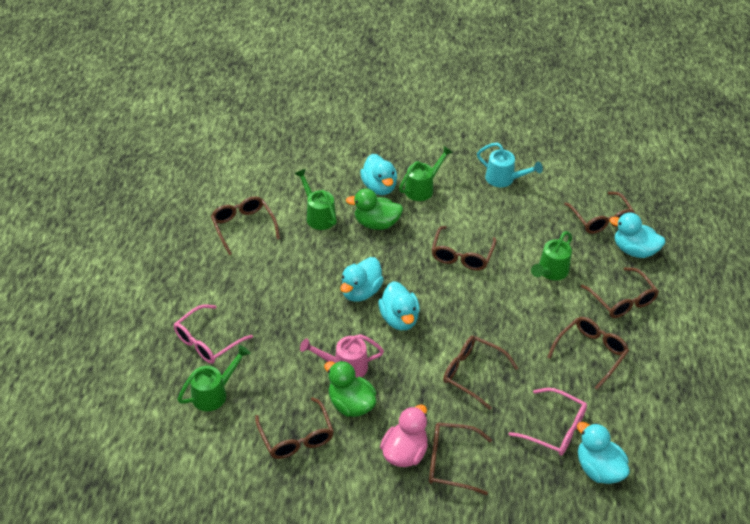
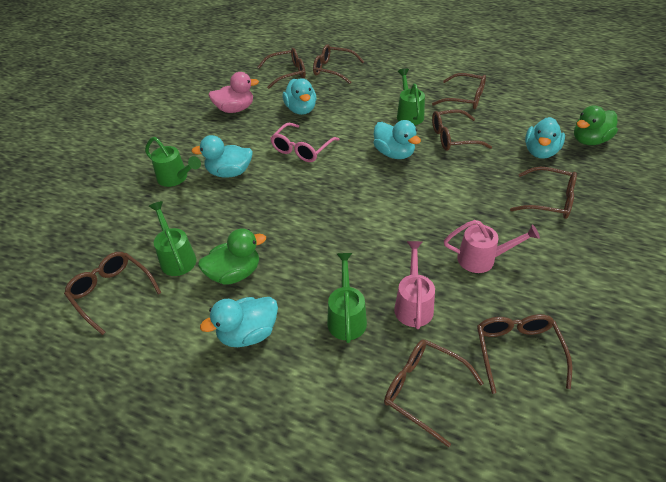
pink glasses: [173,304,253,364] [509,388,587,456] = 2 -> [270,123,340,162] = 1
pink watering can: [300,334,384,377] = 1 -> [394,241,435,329] [444,220,540,273] = 2
turquoise watering can: [477,142,543,187] = 1 -> none = 0

